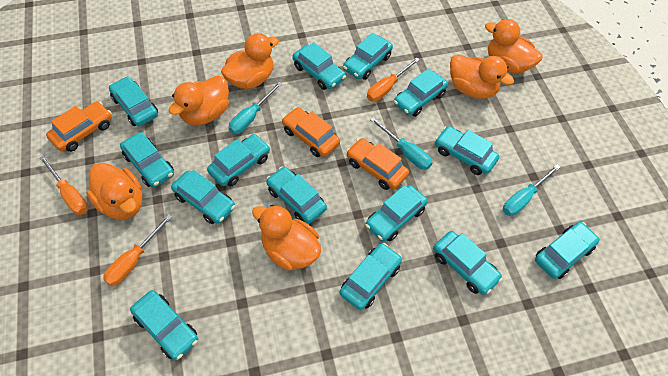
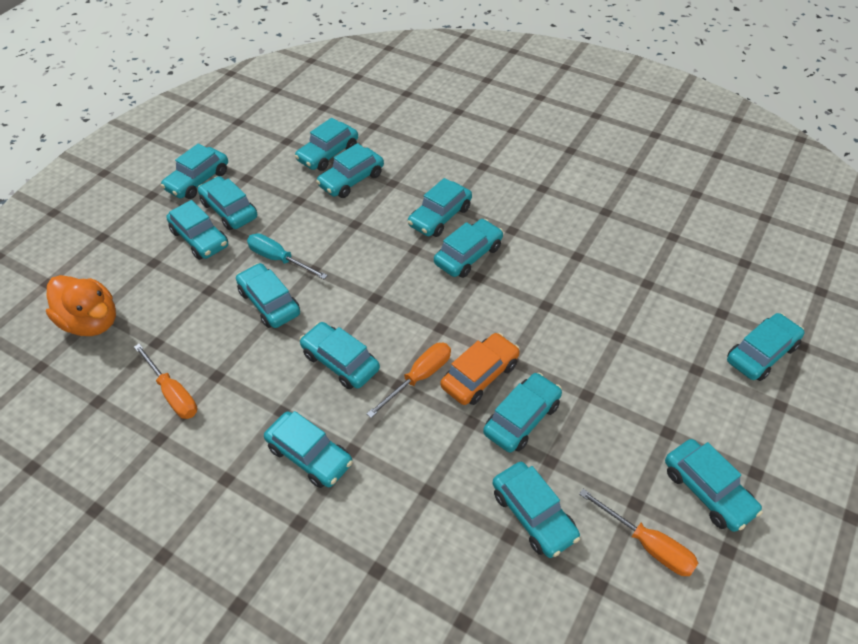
orange car: [46,101,112,152] [282,107,340,157] [346,138,409,190] = 3 -> [441,333,520,405] = 1
orange duck: [86,163,142,220] [169,75,229,125] [221,33,279,89] [252,205,321,271] [450,54,514,99] [485,19,543,74] = 6 -> [46,275,116,336] = 1
turquoise screwdriver: [229,82,282,134] [370,117,433,170] [503,164,560,216] = 3 -> [247,233,328,279] = 1

